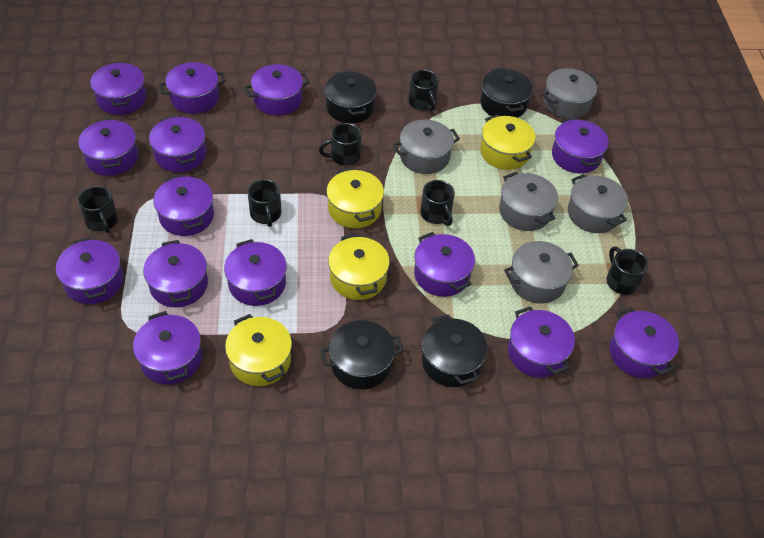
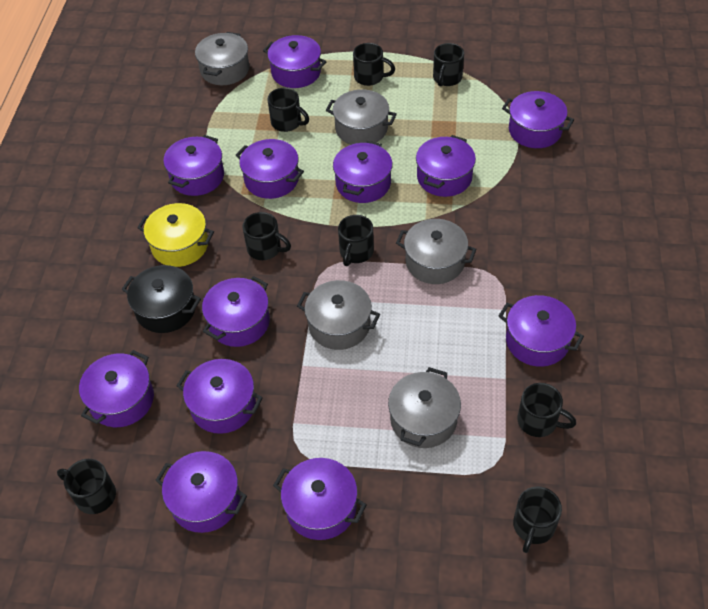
black mug: [78,186,118,233] [248,179,282,227] [319,123,361,166] [408,70,439,111] [420,180,455,226] [607,247,648,295] = 6 -> [57,459,116,514] [242,212,291,260] [268,88,309,132] [338,215,374,266] [353,43,395,86] [433,43,464,87] [513,486,562,553] [518,383,576,437] = 8
black pot: [321,320,403,389] [325,70,377,123] [422,315,488,387] [480,68,533,118] = 4 -> [122,265,201,333] = 1
purple pot: [56,237,123,304] [79,118,138,176] [90,61,146,115] [133,311,202,384] [143,240,208,307] [149,116,206,172] [153,174,214,236] [159,62,226,114] [224,239,287,306] [244,64,310,116] [414,232,475,297] [508,306,575,378] [552,118,609,174] [609,307,679,378] = 14 -> [79,350,154,427] [155,451,247,533] [163,135,224,196] [177,359,263,434] [202,276,270,347] [235,139,304,199] [263,35,327,88] [273,458,366,540] [333,141,393,203] [416,135,476,197] [499,295,584,367] [502,91,574,148] = 12
yellow pot: [225,314,292,386] [326,168,384,228] [328,234,390,300] [480,114,536,170] = 4 -> [137,203,214,267] = 1

